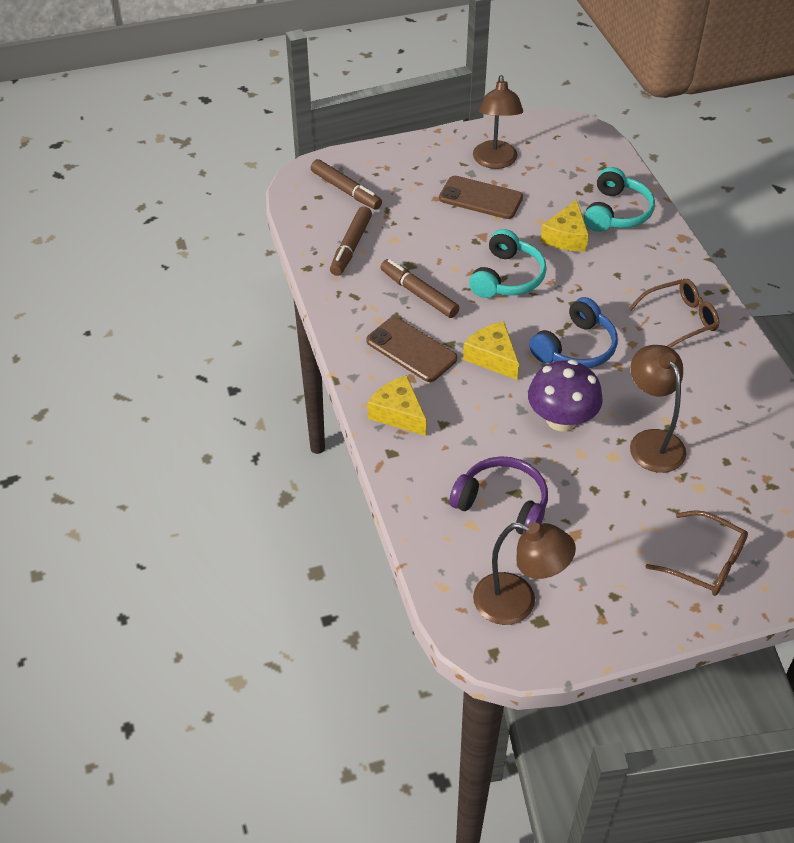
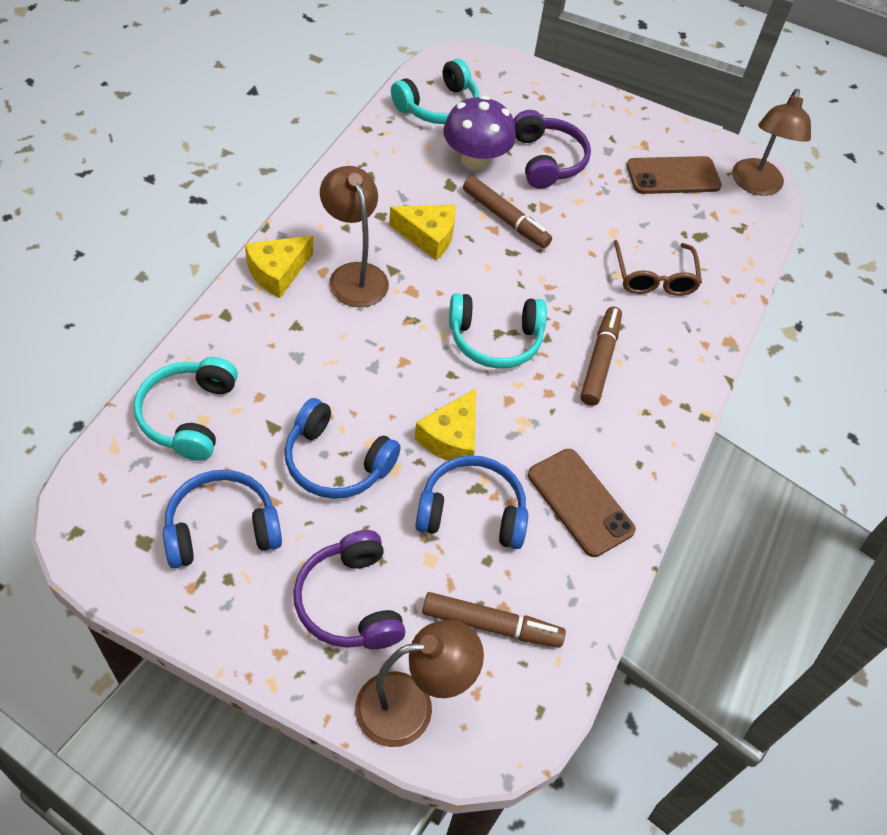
blue headphones: [529,297,618,368] = 1 -> [163,470,282,568] [285,398,401,499] [415,455,528,549] = 3
brown glasses: [629,279,719,348] [646,510,748,596] = 2 -> [613,240,702,296] = 1
purple headphones: [449,456,548,535] = 1 -> [293,530,406,649] [514,110,591,189] = 2
turquoise headphones: [469,229,547,298] [584,167,655,232] = 2 -> [134,357,238,461] [391,59,479,124] [449,293,547,369] = 3

